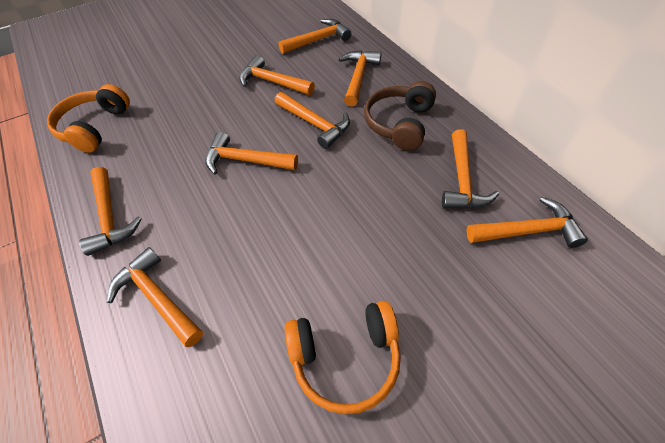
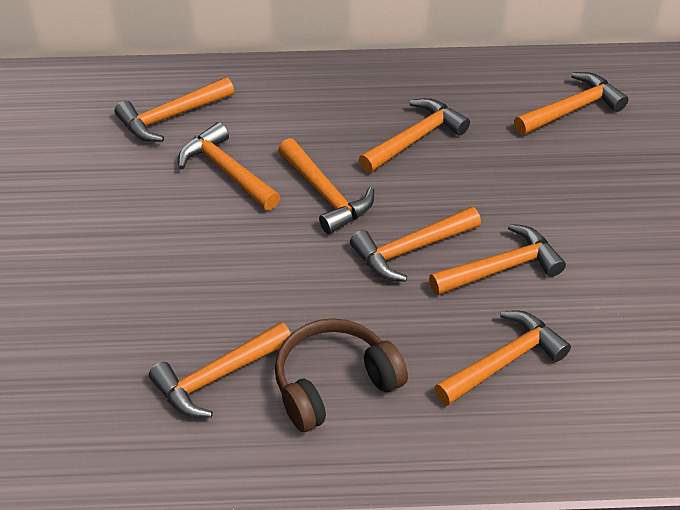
orange headphones: [47,84,130,153] [285,301,401,414] = 2 -> none = 0

